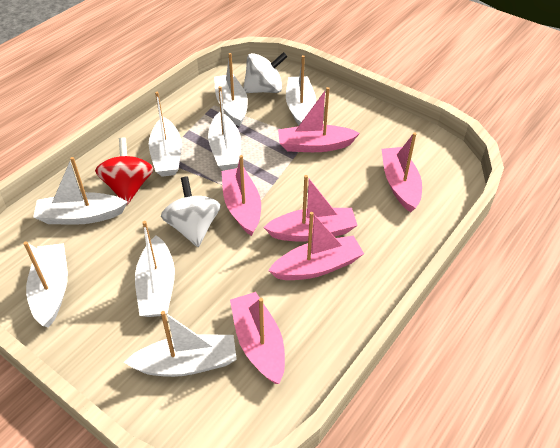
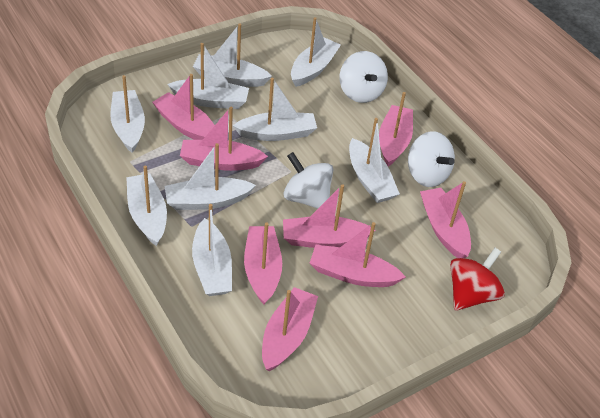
pink boat: [222,155,261,236] [230,292,285,384] [263,175,358,242] [268,212,364,280] [278,87,360,152] [381,132,422,212] = 6 -> [152,74,215,140] [180,107,268,171] [244,222,282,304] [262,287,318,371] [283,184,376,248] [310,222,406,287] [379,92,413,166] [420,181,471,258] = 8
white boat: [23,241,68,328] [33,157,128,225] [124,311,237,377] [135,221,175,317] [149,92,182,177] [208,86,241,171] [214,53,248,127] [286,55,316,126] = 8 -> [110,75,145,153] [126,166,167,246] [165,143,256,210] [167,43,249,109] [192,204,232,296] [193,24,272,87] [233,78,317,141] [291,17,341,87] [349,118,400,203] = 9
white spinning top: [161,176,221,247] [243,52,287,93] = 2 -> [283,152,333,209] [340,51,388,103] [408,131,455,187] = 3

